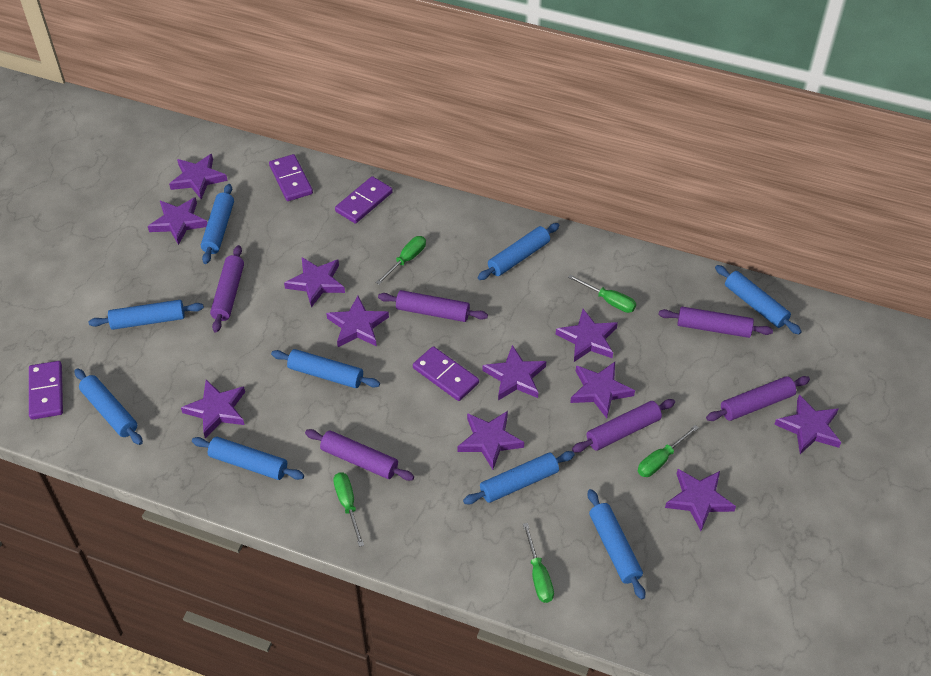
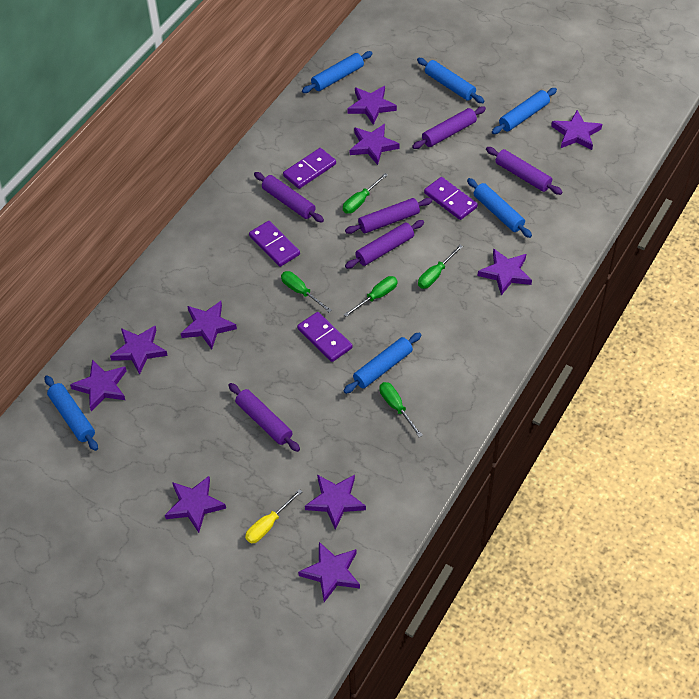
blue rolling pin: [74,368,143,445] [89,300,204,330] [192,437,304,480] [201,184,234,264] [271,349,380,388] [463,451,575,504] [478,223,560,280] [588,489,645,600] [715,265,802,334] = 9 -> [45,375,98,451] [302,51,373,93] [343,332,421,394] [417,58,485,103] [467,178,532,238] [492,88,557,134] = 6
purple star: [148,197,207,245] [169,154,228,199] [181,380,245,438] [284,257,345,308] [326,296,389,347] [457,411,524,470] [483,345,546,401] [556,309,618,362] [570,362,635,418] [665,469,736,531] [774,395,841,454] = 11 -> [70,360,126,412] [110,325,168,375] [165,476,226,533] [181,301,237,349] [298,542,360,602] [305,475,366,529] [347,86,397,125] [350,124,399,165] [478,248,532,295] [551,110,602,150] = 10
yellow screwdriver: none = 0 -> [245,489,302,543] = 1

